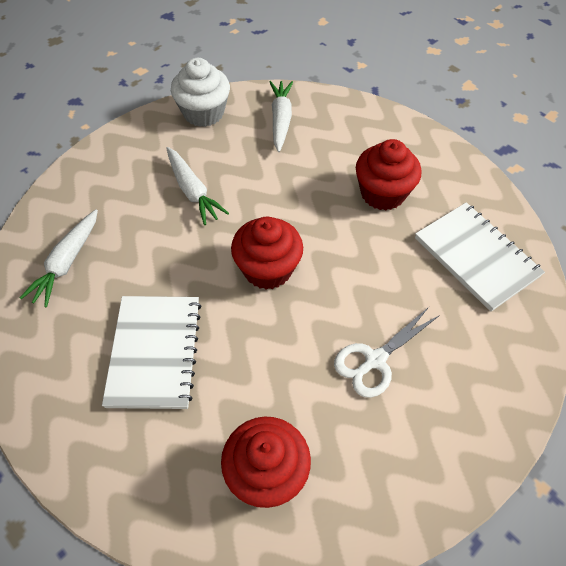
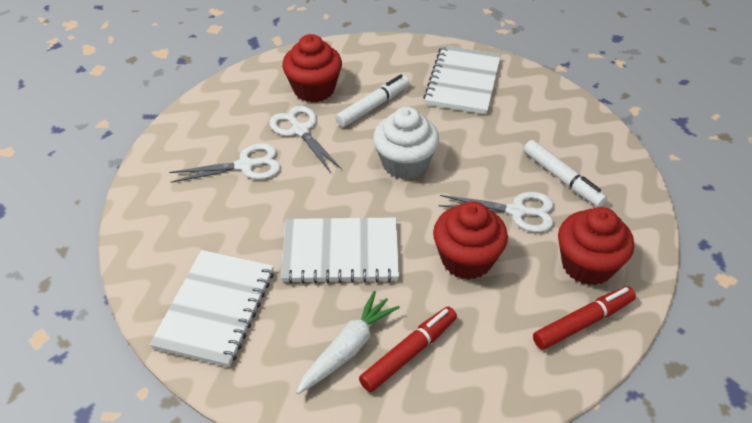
red marker: none = 0 -> [359,307,457,392] [533,286,636,350] = 2
white carrot: [20,209,98,308] [166,147,229,225] [269,81,293,152] = 3 -> [296,291,400,394] = 1
white marker: none = 0 -> [335,74,410,127] [524,140,607,207] = 2
white notebook: [102,296,202,409] [415,202,545,312] = 2 -> [150,250,274,367] [281,217,399,284] [423,45,501,114] = 3
white scissors: [334,307,440,398] = 1 -> [169,143,281,183] [269,106,342,173] [439,192,554,232] = 3

